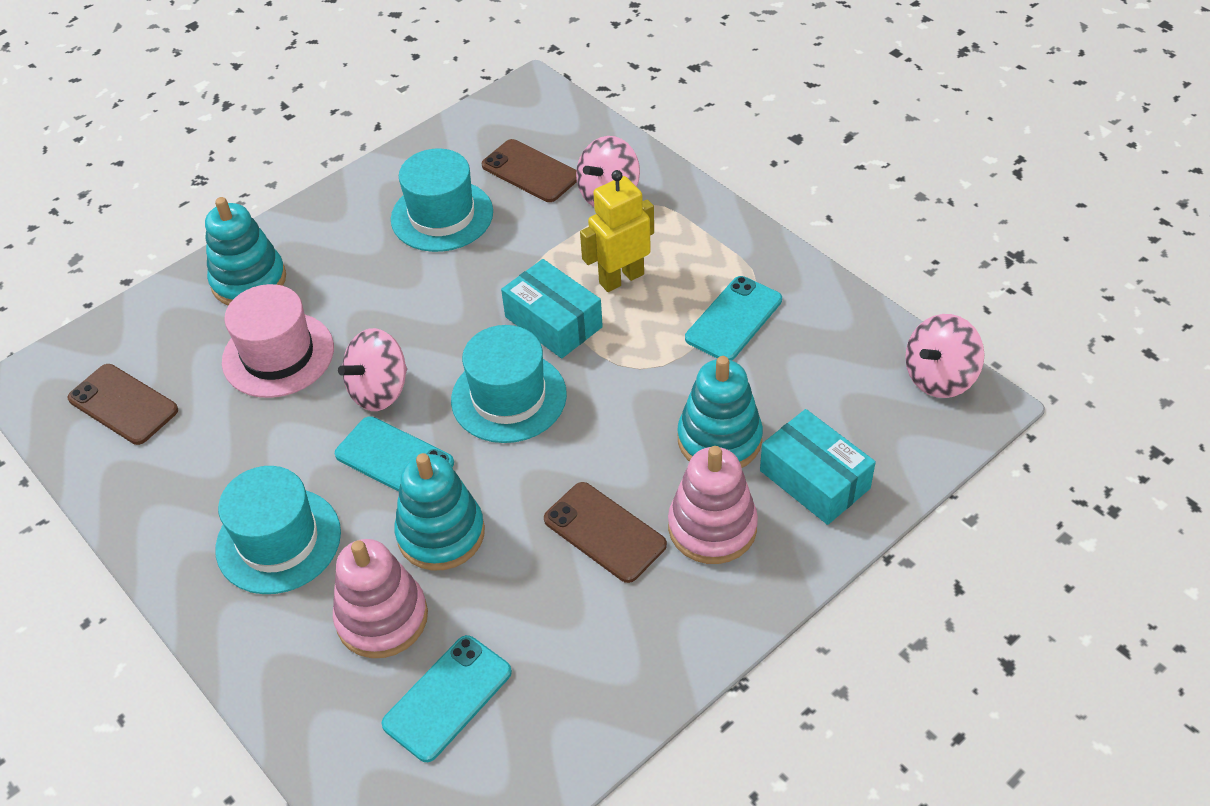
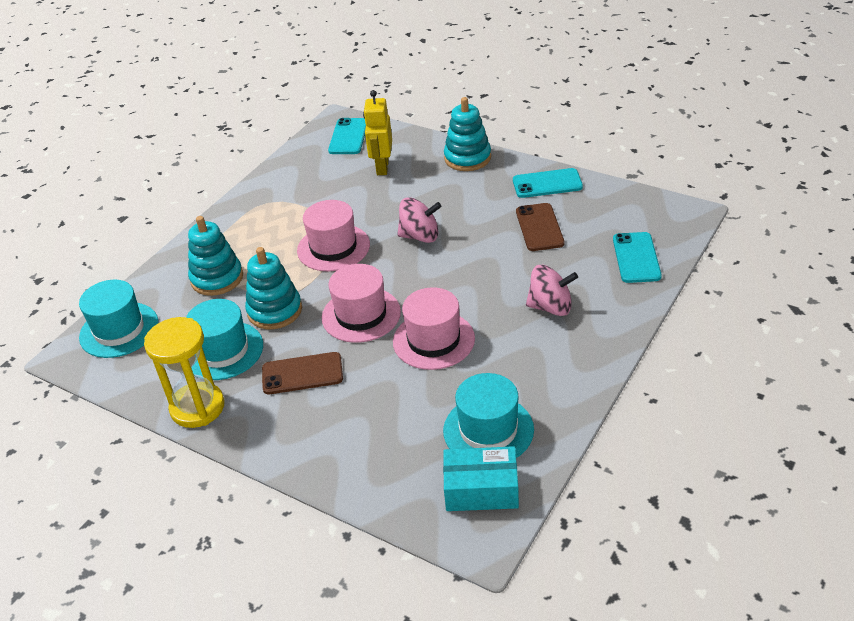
brown phone: [68,364,178,445] [482,139,577,202] [544,482,667,583] = 3 -> [262,352,343,394] [516,203,564,251] = 2
pink hat: [222,284,334,398] = 1 -> [297,200,370,271] [322,264,401,343] [393,287,475,370] = 3
pink spinning top: [338,328,407,411] [576,136,640,207] [905,314,984,398] = 3 -> [397,197,441,243] [526,265,578,316] = 2
pink stacking toy: [333,539,428,658] [668,446,758,564] = 2 -> none = 0
turquoise box: [501,259,603,358] [760,409,876,525] = 2 -> [443,446,519,511] = 1
yellow hourglass: none = 0 -> [144,317,225,428] = 1

